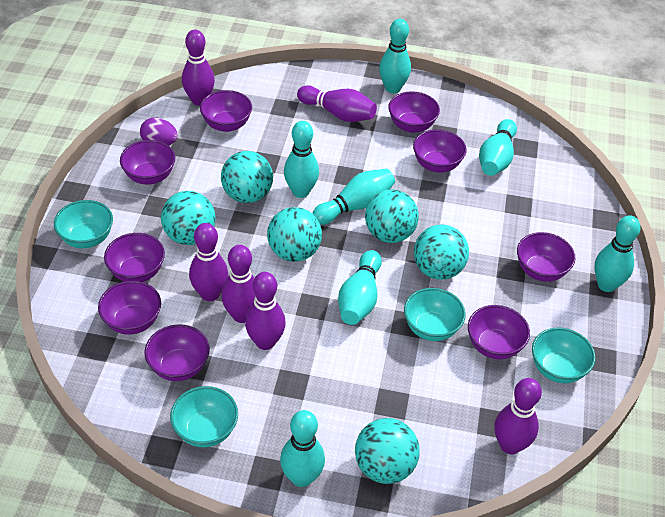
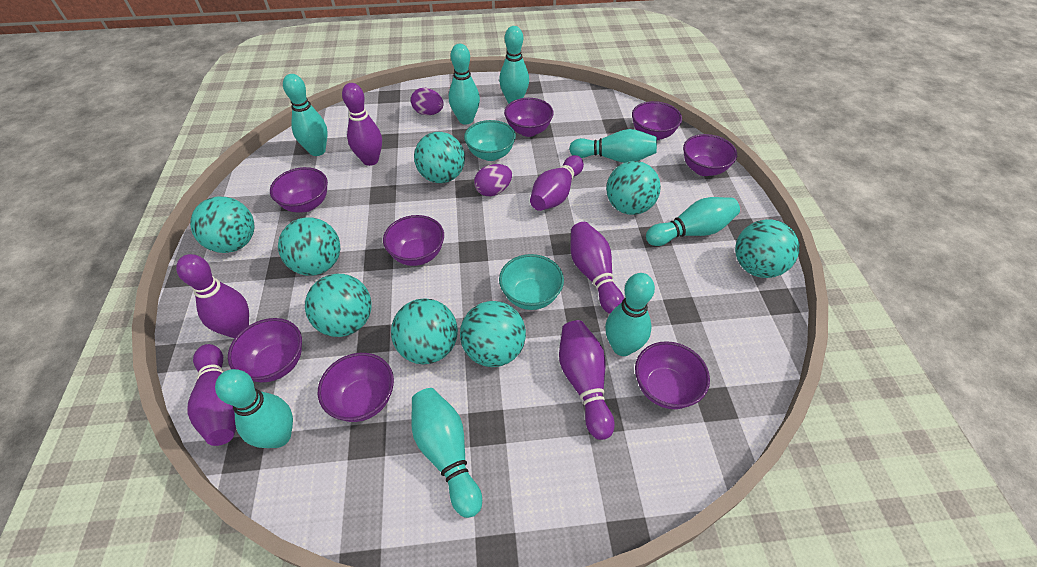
purple bowl: [98,281,161,334] [104,233,165,282] [120,140,175,184] [144,324,210,381] [200,90,252,132] [388,91,440,133] [413,129,466,173] [468,305,530,359] [517,232,575,282] = 9 -> [228,318,302,382] [270,167,328,213] [318,353,394,422] [383,215,444,266] [504,98,554,137] [632,101,682,140] [635,341,710,409] [683,134,737,176] = 8
purple egg: [140,117,178,146] = 1 -> [411,88,444,115] [474,164,512,196] = 2
turquoise ball: [161,191,216,245] [221,151,273,203] [267,207,322,262] [355,418,420,484] [365,189,419,243] [414,224,469,280] = 6 -> [190,196,255,253] [278,217,340,276] [305,274,372,337] [391,298,458,365] [414,132,465,183] [460,301,526,367] [606,161,661,215] [735,219,799,278] = 8
turquoise bowl: [54,200,113,248] [170,386,238,448] [404,288,466,341] [532,327,596,383] = 4 -> [464,120,516,161] [499,254,564,310] = 2
turquoise bowling pin: [280,410,325,487] [284,121,319,198] [312,169,395,225] [338,250,382,325] [379,19,411,93] [479,119,517,176] [594,215,641,292] = 7 -> [215,369,293,448] [283,74,328,156] [411,388,482,518] [449,44,480,125] [499,26,529,104] [569,129,657,163] [605,273,655,356] [646,197,740,246] = 8

